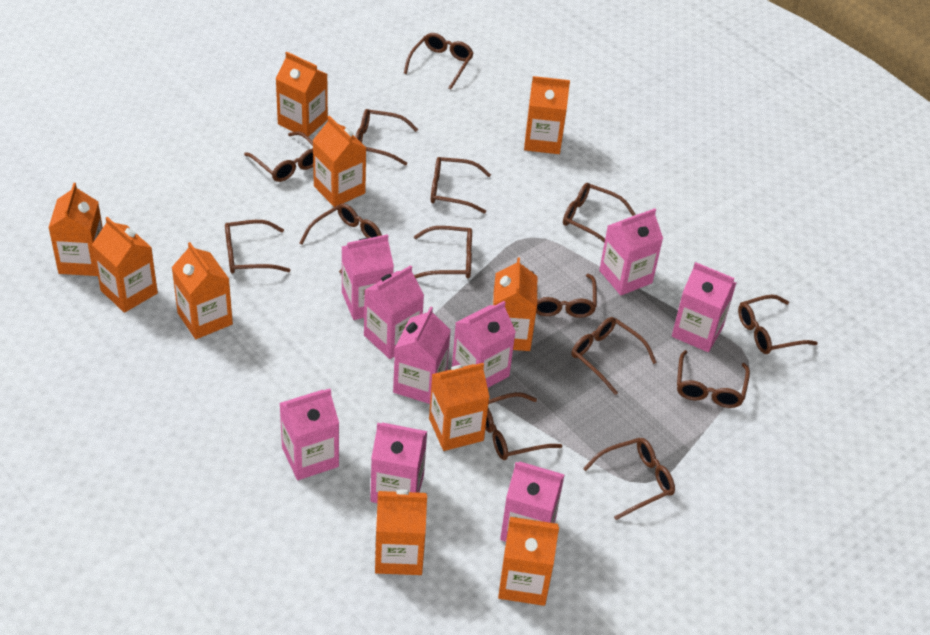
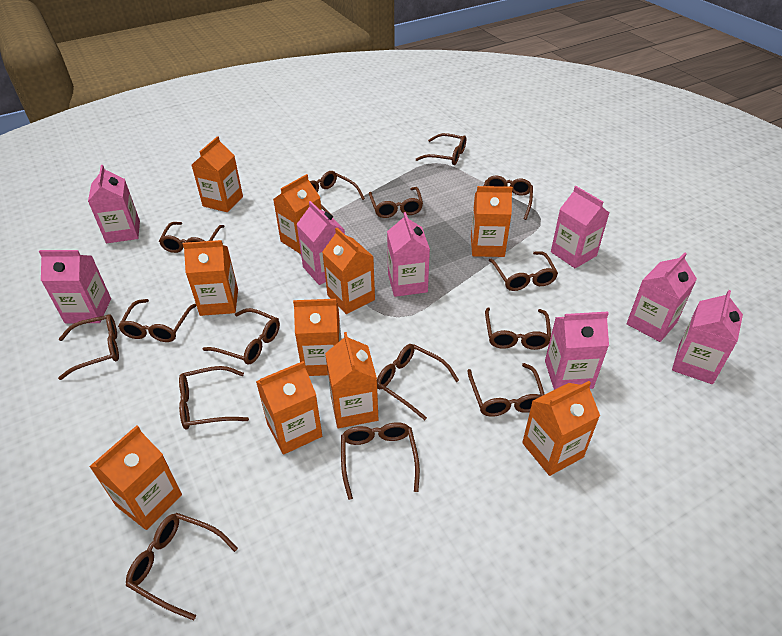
brown glasses: [225,220,291,274] [244,131,313,182] [299,203,382,274] [355,109,418,166] [404,33,474,90] [414,226,472,278] [431,157,491,214] [485,392,562,460] [531,271,597,318] [563,183,635,243] [571,317,657,395] [583,438,675,520] [677,350,750,408] [738,294,818,354] = 14 -> [58,314,119,380] [118,299,196,342] [126,513,238,620] [159,222,224,253] [179,366,249,429] [203,308,280,365] [310,171,365,217] [341,422,420,500] [369,187,423,218] [377,344,459,420] [416,133,466,165] [467,363,545,417] [484,176,533,220] [485,307,551,350] [489,251,558,291] = 15
pink carton: [279,389,339,480] [342,234,394,320] [364,265,424,359] [370,422,427,503] [393,307,451,404] [452,301,516,388] [500,461,565,542] [599,208,663,295] [672,262,736,352] = 9 -> [39,250,111,323] [88,165,140,243] [296,201,345,285] [387,212,430,297] [545,312,609,390] [551,186,609,268] [627,252,697,342] [672,290,743,384] = 8

